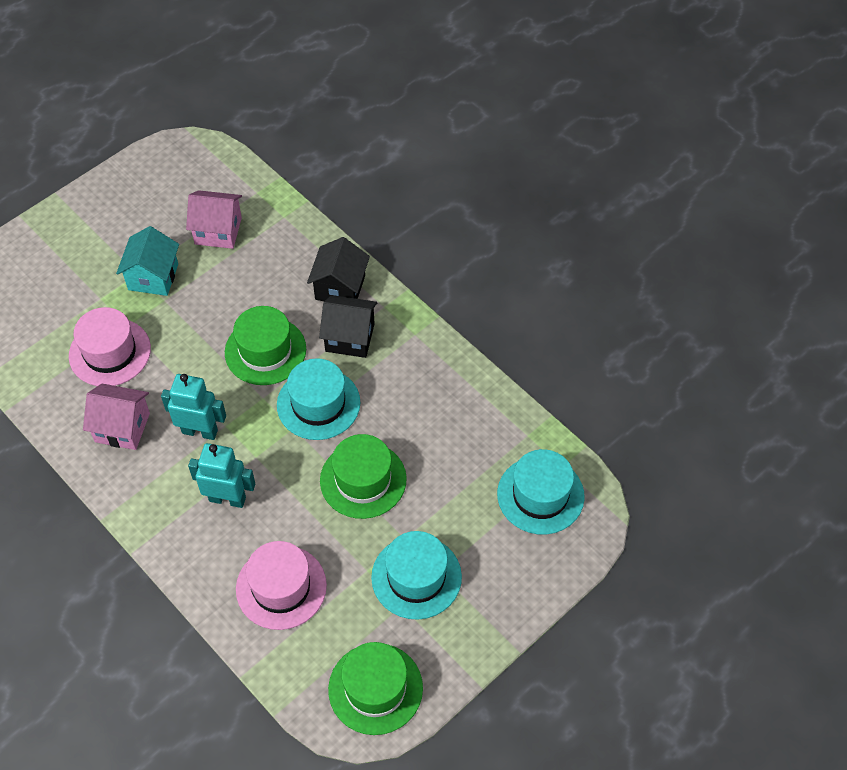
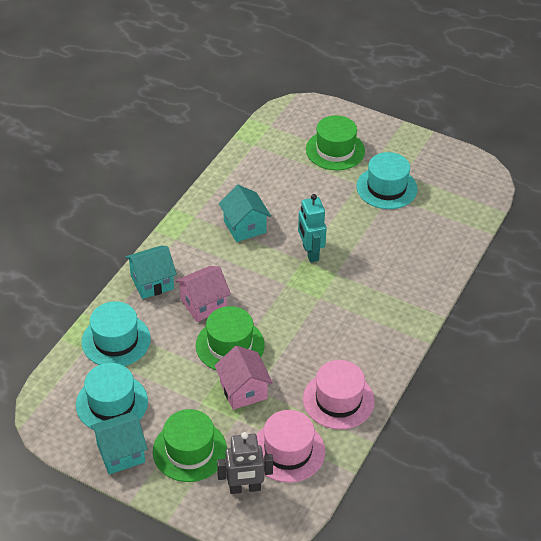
black house: [307,237,370,301] [319,295,377,358] = 2 -> none = 0
grey robot: none = 0 -> [217,432,273,494] = 1
turquoise house: [116,226,179,296] = 1 -> [91,412,148,475] [125,245,177,299] [219,185,271,242] = 3
turquoise robot: [161,374,226,440] [188,443,255,508] = 2 -> [298,194,327,262] = 1

